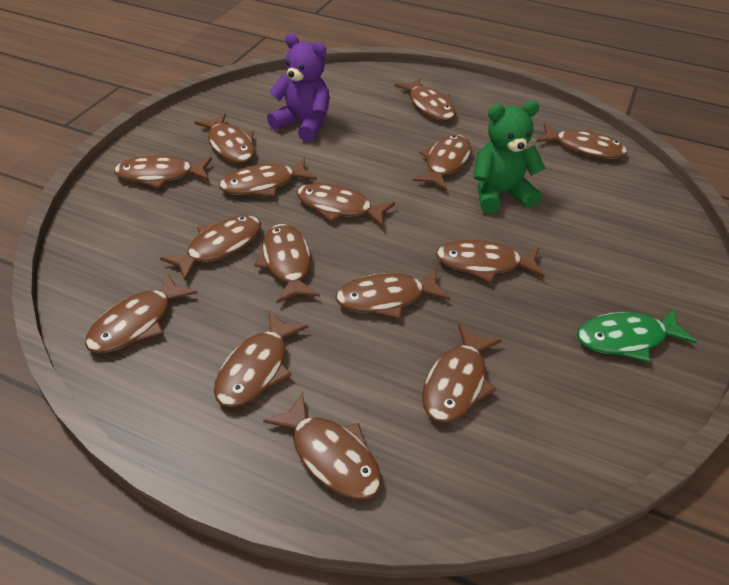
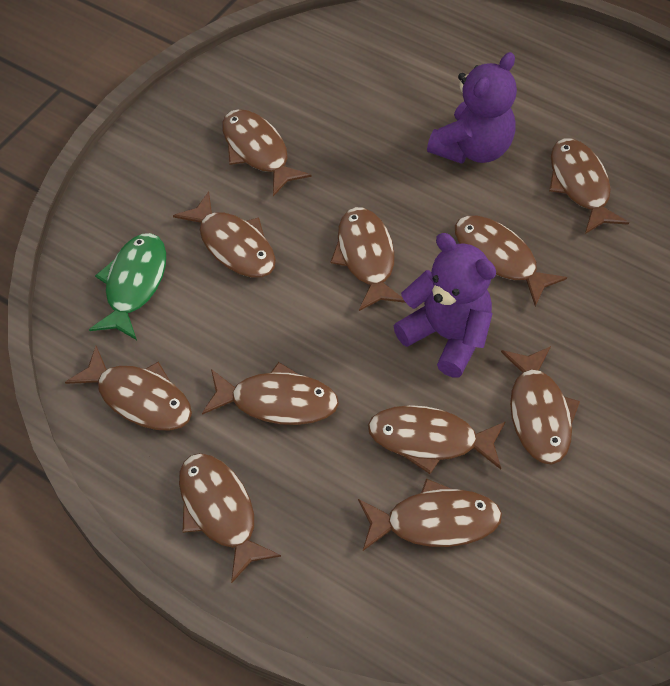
brown fish: [85,273,197,353] [114,155,212,189] [160,215,261,281] [195,113,255,163] [214,311,308,407] [219,158,317,197] [254,224,320,303] [263,392,381,499] [297,183,395,227] [335,269,451,319] [394,78,456,121] [413,135,471,191] [422,324,502,422] [436,240,545,283] [536,124,628,159] = 15 -> [65,346,192,431] [173,191,276,278] [179,453,281,583] [202,362,339,425] [222,109,311,196] [330,207,406,311] [358,479,502,551] [368,405,506,474] [455,216,567,306] [501,346,580,465] [549,138,629,234] = 11
green teddy bear: [473,101,546,213] = 1 -> none = 0
purple teddy bear: [267,33,330,142] = 1 -> [394,233,496,377] [427,52,517,164] = 2

